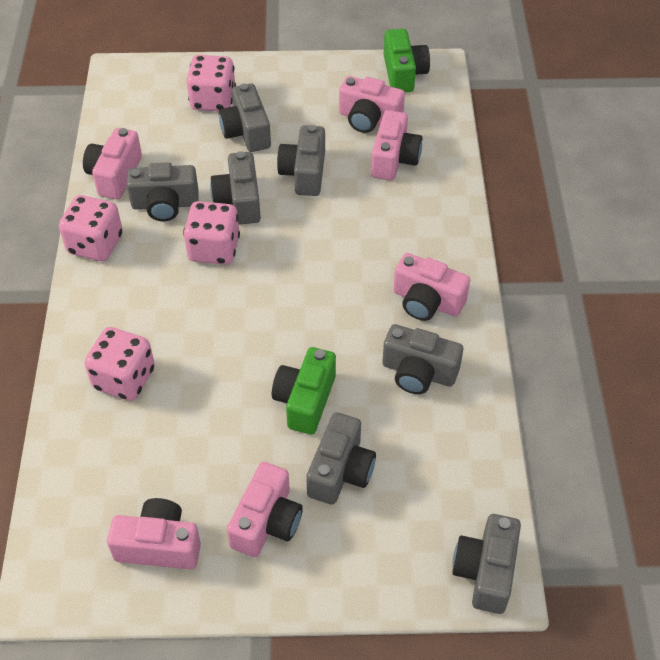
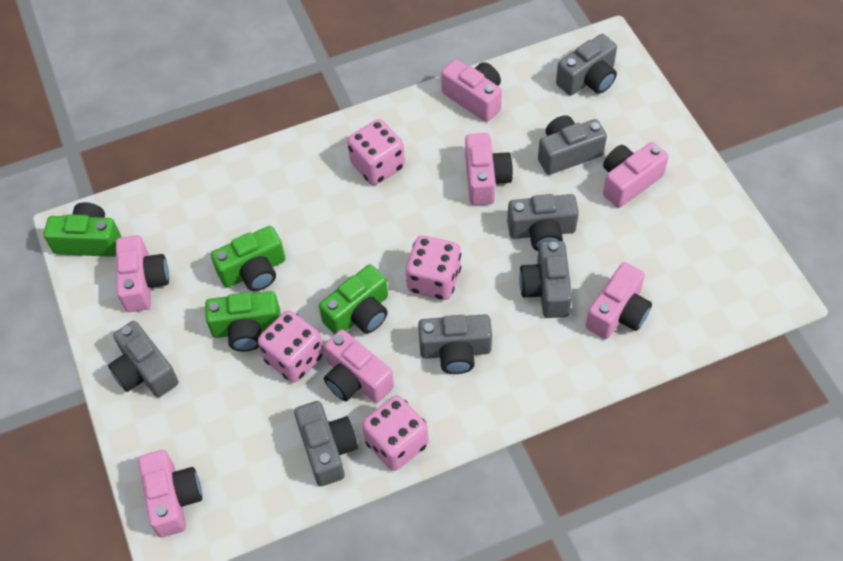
green camera: [272,347,336,434] [384,29,430,92] = 2 -> [44,202,121,257] [205,291,281,352] [211,226,285,291] [319,264,388,334] = 4
pink camera: [83,128,142,199] [107,498,201,570] [227,462,303,557] [339,76,405,133] [371,110,422,181] [393,253,470,321] = 6 -> [116,235,169,312] [138,450,202,537] [324,329,394,403] [441,59,502,122] [465,133,513,205] [585,262,652,339] [603,142,669,208] = 7

